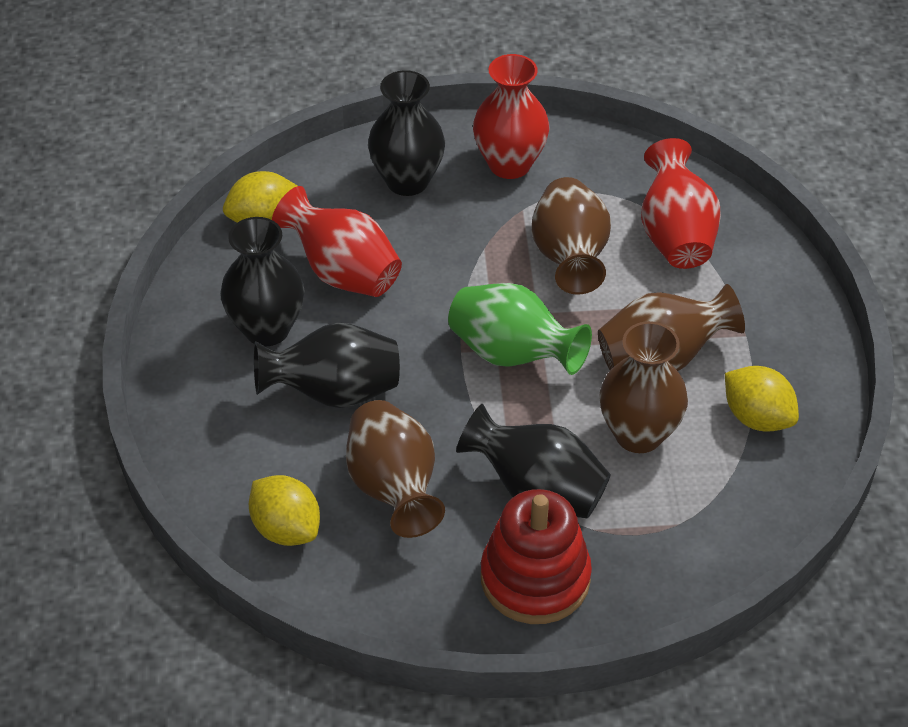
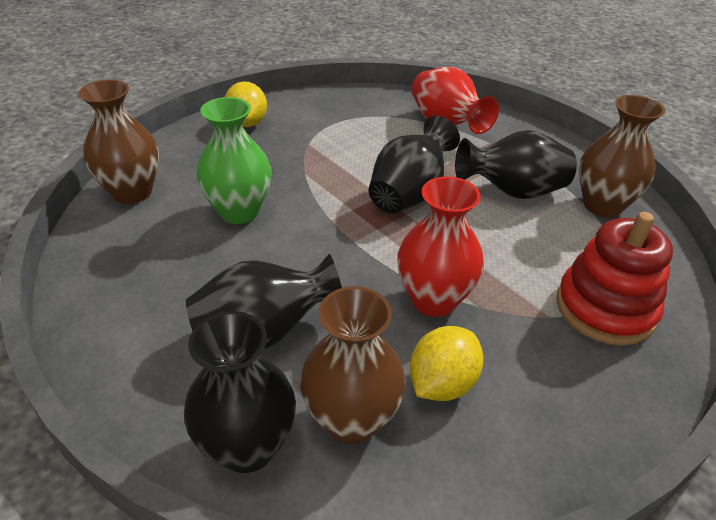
brown vase: [346,400,445,538] [532,177,611,295] [598,284,745,371] [599,321,688,453] = 4 -> [79,80,159,204] [300,286,406,444] [579,95,665,217] = 3
red vase: [272,186,402,297] [473,54,550,179] [641,138,721,269] = 3 -> [397,176,484,317] [412,67,499,134] = 2
yellow lemon: [223,171,297,223] [249,475,320,546] [725,366,799,432] = 3 -> [225,81,267,127] [410,326,484,401] = 2

